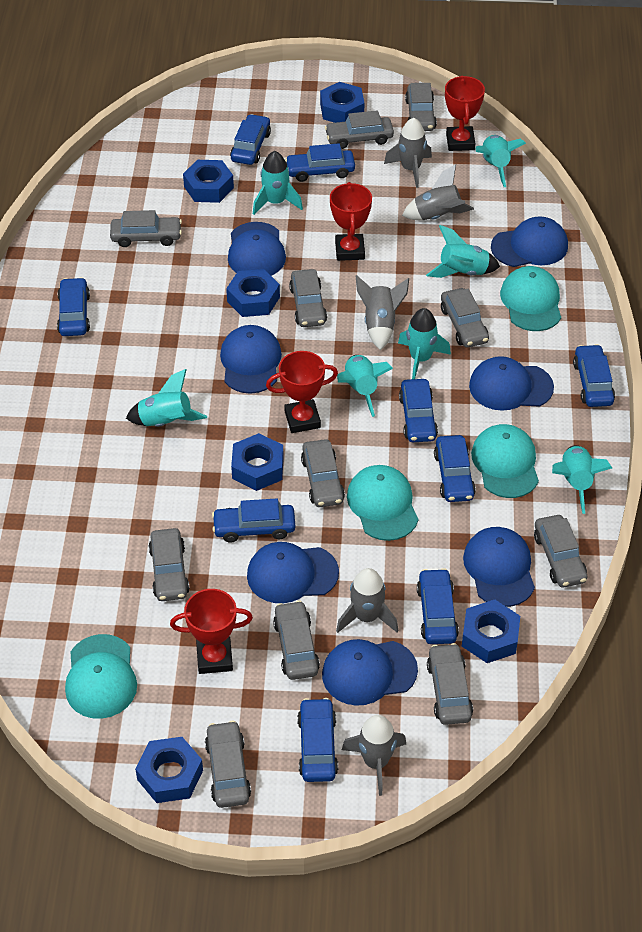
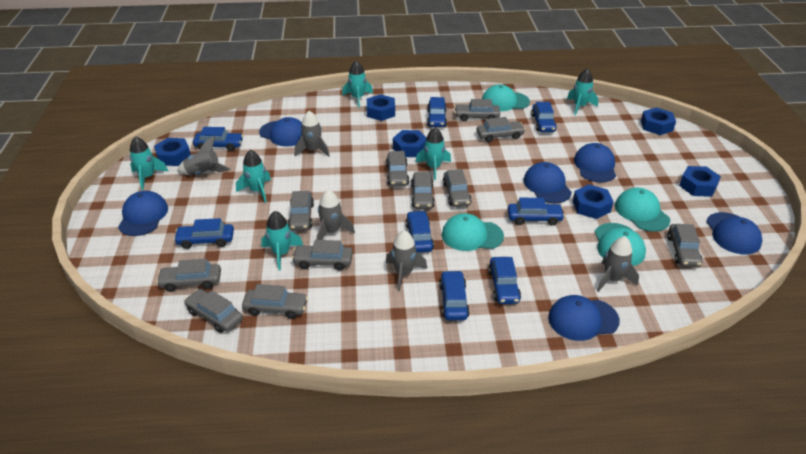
blue cap: [220,325,282,394] [228,222,286,276] [247,542,339,603] [322,639,418,706] [463,527,535,607] [469,356,554,411] [491,216,568,267] = 7 -> [118,191,168,236] [259,117,302,147] [523,162,572,204] [548,295,620,341] [574,143,616,182] [706,212,762,255] = 6
blue car: [57,277,90,336] [212,498,295,543] [230,114,271,165] [285,143,355,182] [297,698,338,782] [399,379,438,442] [417,568,459,644] [434,435,476,502] [573,344,615,407] = 9 -> [174,218,234,249] [193,127,243,151] [405,211,434,253] [427,97,447,127] [439,270,470,320] [488,257,521,304] [508,198,565,226] [531,102,557,132] = 8
red trophy: [170,589,253,674] [266,351,338,433] [330,182,372,261] [445,76,485,151] = 4 -> none = 0
turquoise rocket: [126,369,207,427] [253,151,303,215] [337,355,393,417] [398,308,451,379] [426,225,500,278] [475,135,526,187] [552,445,612,514] = 7 -> [130,136,168,190] [236,150,271,203] [261,211,303,270] [342,61,373,108] [415,127,451,180] [567,68,598,115] = 6

